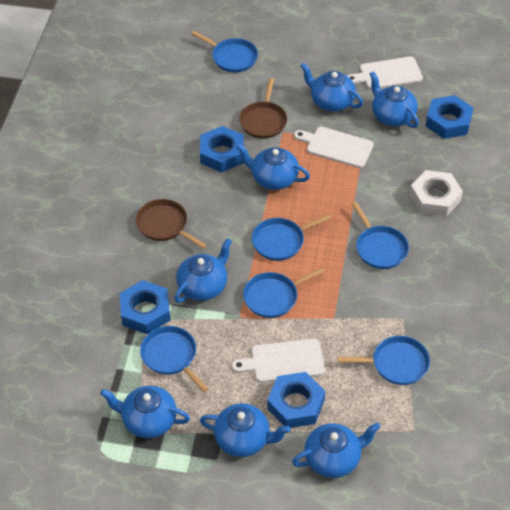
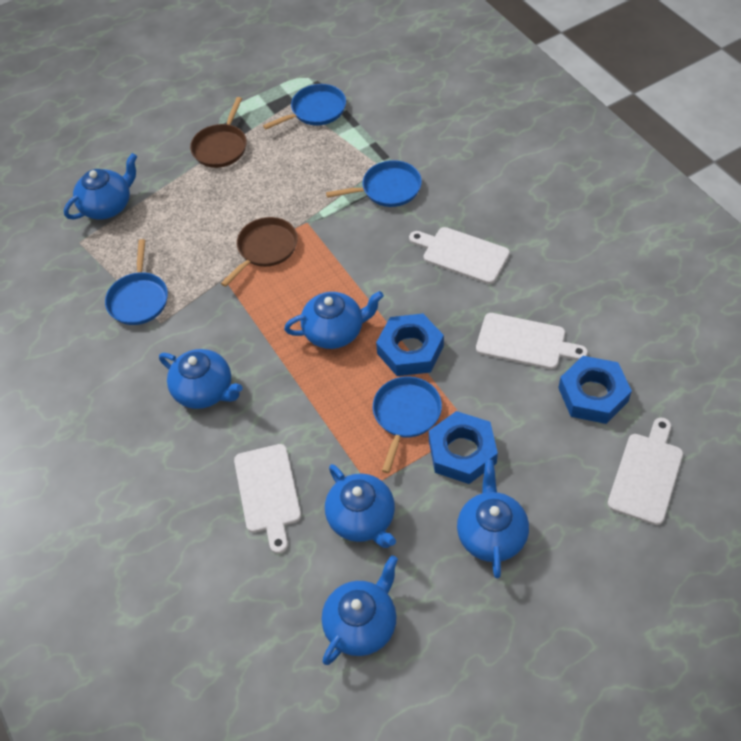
blue nut: [120,280,171,334] [200,126,244,172] [267,372,325,428] [426,95,473,139] = 4 -> [376,314,444,376] [429,411,498,484] [559,356,632,424] = 3
blue pan: [140,326,209,392] [191,31,258,72] [243,267,325,318] [252,214,331,261] [337,336,430,385] [352,202,409,269] = 6 -> [105,239,168,325] [263,84,346,130] [326,160,422,207] [373,377,442,473] = 4
blue teapot: [100,386,190,438] [174,238,232,303] [200,403,290,457] [236,144,310,190] [292,423,380,478] [300,63,363,111] [369,71,419,128] = 7 -> [64,153,137,220] [159,349,243,409] [284,291,384,349] [322,555,398,665] [325,464,396,548] [457,460,529,578] = 6
white cutting board: [232,339,325,383] [294,127,374,168] [348,57,423,90] = 3 -> [234,444,301,554] [409,227,510,284] [476,313,588,369] [607,418,683,525] = 4
white nut: [410,170,463,217] = 1 -> none = 0

